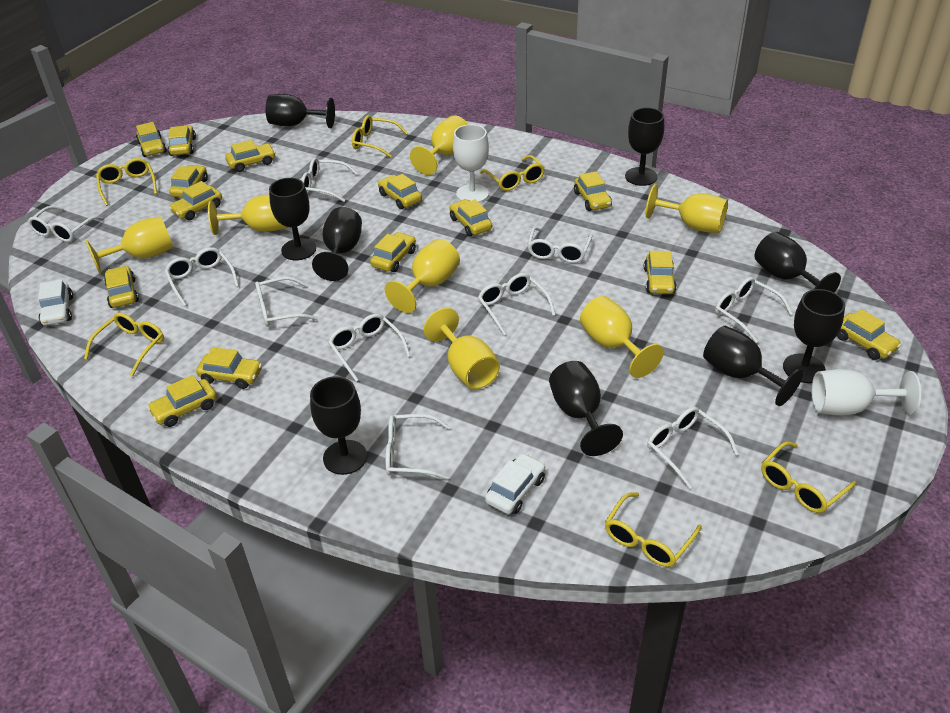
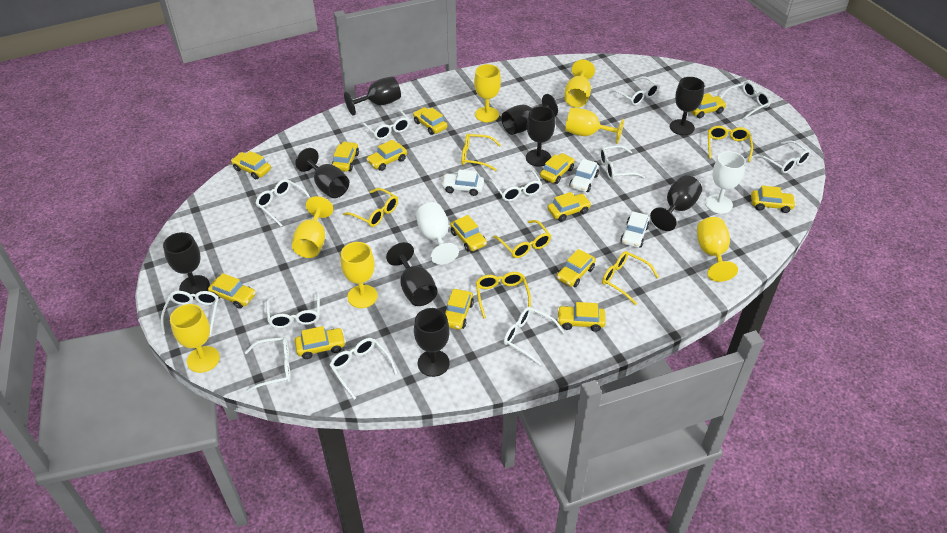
white car: [38,280,73,326] [485,453,545,514] = 2 -> [441,170,484,196] [570,159,599,192] [620,211,650,248] = 3
white glasses: [28,206,103,242] [165,247,239,306] [255,276,318,327] [301,158,358,202] [328,314,410,382] [386,414,450,480] [478,273,555,335] [527,227,592,263] [647,407,739,489] [715,277,793,343] = 10 -> [161,291,219,335] [245,337,291,393] [255,179,311,226] [266,291,320,328] [330,338,398,399] [361,109,410,140] [489,169,542,202] [504,307,564,366] [599,145,645,180] [609,76,659,105] [721,81,771,119] [755,140,811,174] = 12

